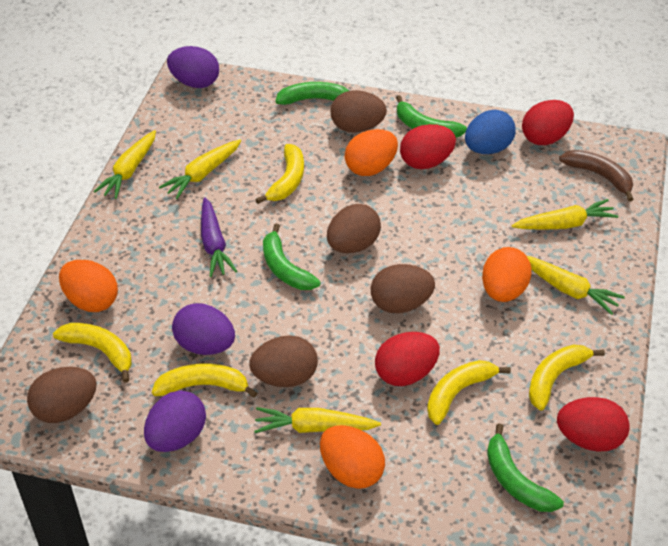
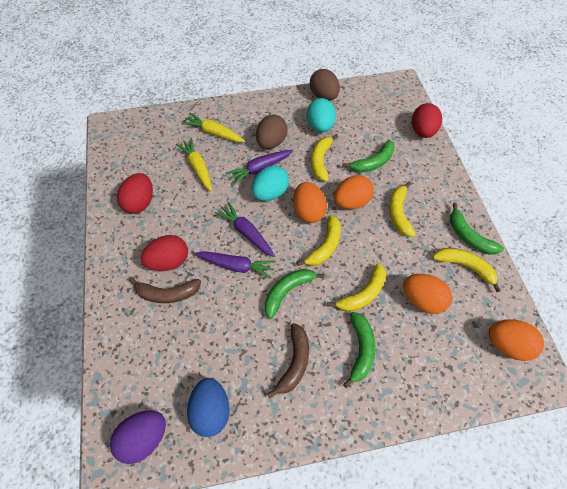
brown banana: [559,150,634,202] = 1 -> [129,277,201,303] [267,323,309,399] = 2
brown egg: [27,367,97,423] [249,335,318,387] [327,204,381,253] [330,90,387,133] [371,264,435,313] = 5 -> [256,115,288,149] [310,69,340,101] = 2
purple carrot: [201,197,237,277] = 1 -> [194,251,276,279] [215,202,275,257] [226,150,293,185] = 3
purple egg: [144,390,206,452] [167,46,219,88] [172,303,235,355] = 3 -> [110,410,166,464] = 1
red egg: [375,332,440,386] [400,124,456,169] [522,100,574,145] [557,397,630,452] = 4 -> [117,173,153,214] [141,235,188,271] [412,103,442,138] = 3
turquoise egg: none = 0 -> [252,165,289,201] [307,98,336,133] = 2
yellow carrot: [93,130,156,199] [159,139,241,199] [254,407,381,433] [512,199,619,230] [527,256,625,315] = 5 -> [176,138,212,192] [181,113,245,142] = 2

